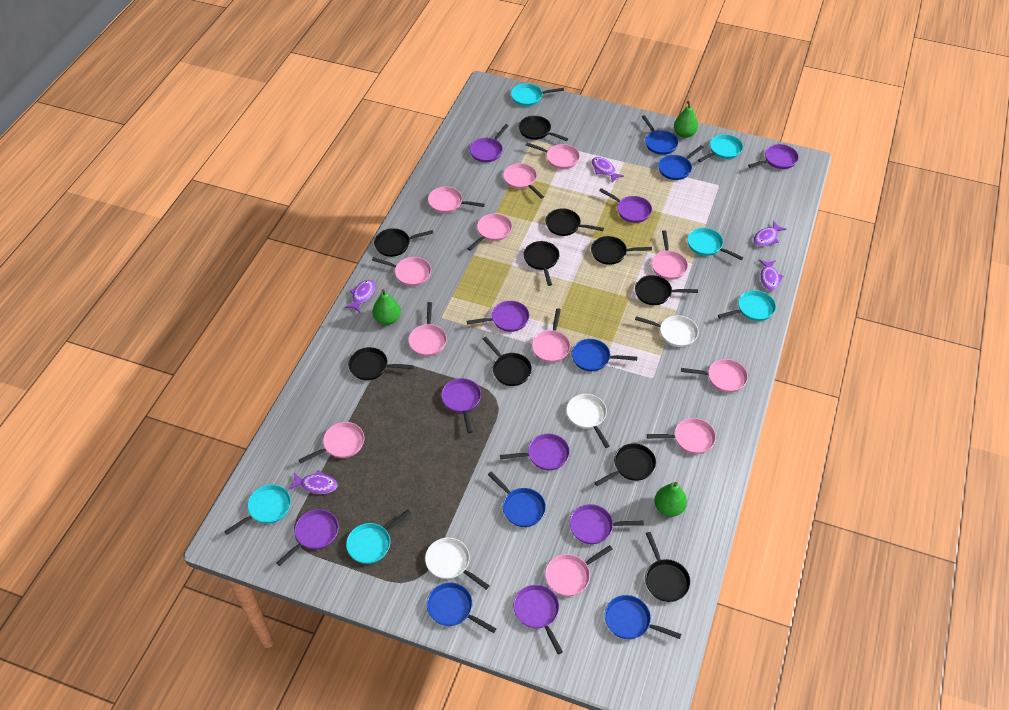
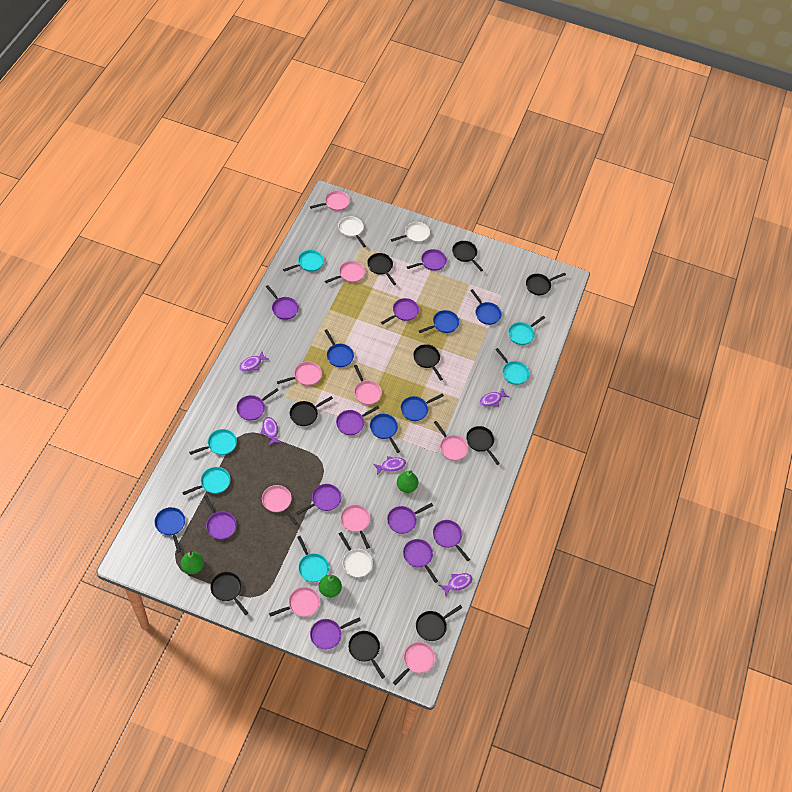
black pan: [348,347,414,380] [374,228,433,257] [483,337,532,386] [519,116,568,141] [523,241,560,286] [546,208,604,236] [591,236,652,265] [594,443,656,486] [635,275,698,305] [645,532,691,602] = 10 -> [210,572,248,615] [290,396,333,426] [348,631,385,679] [367,253,396,285] [413,344,443,381] [416,605,462,641] [452,241,483,271] [466,426,500,465] [526,273,566,295] = 9
pink pan: [299,422,364,463] [372,257,431,286] [408,302,447,356] [428,187,485,213] [467,213,512,251] [503,163,544,199] [526,143,580,169] [532,308,570,363] [545,545,613,596] [647,418,716,454] [652,230,688,280] [681,359,748,392] = 12 -> [262,485,298,525] [269,587,320,617] [277,361,322,386] [310,191,350,211] [325,261,365,283] [341,504,370,549] [354,365,382,405] [393,642,435,685] [434,421,468,461] = 9
purple pan: [276,509,338,566] [441,378,481,433] [466,301,529,332] [470,124,509,162] [500,434,570,470] [514,585,563,654] [570,504,644,544] [599,188,652,223] [748,144,799,169] = 9 -> [204,495,237,540] [236,388,279,420] [266,285,299,320] [296,484,341,515] [310,617,361,650] [336,406,379,435] [381,298,419,325] [387,503,433,534] [403,539,438,583] [407,249,447,271] [433,520,470,562] = 11

